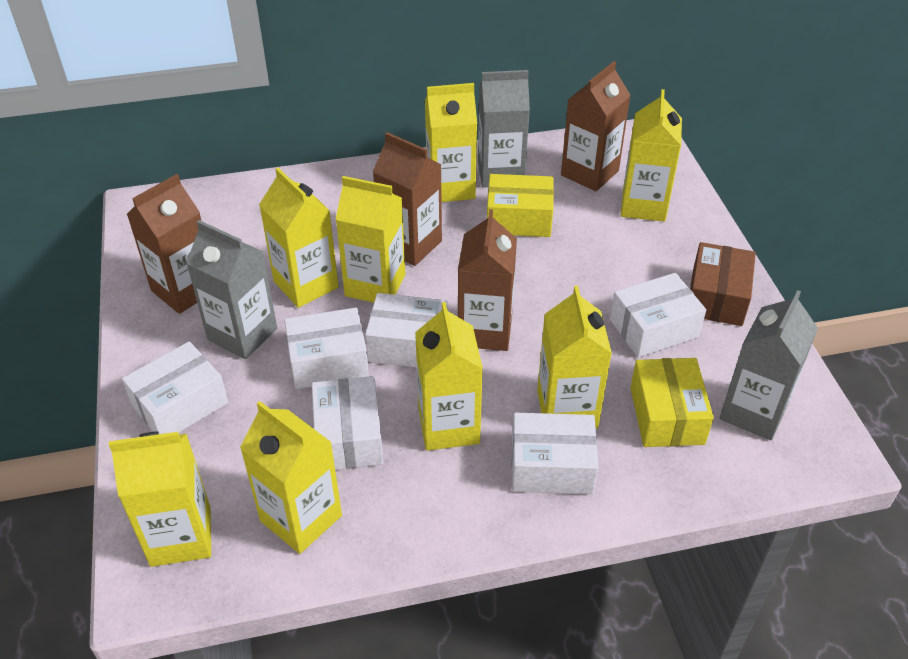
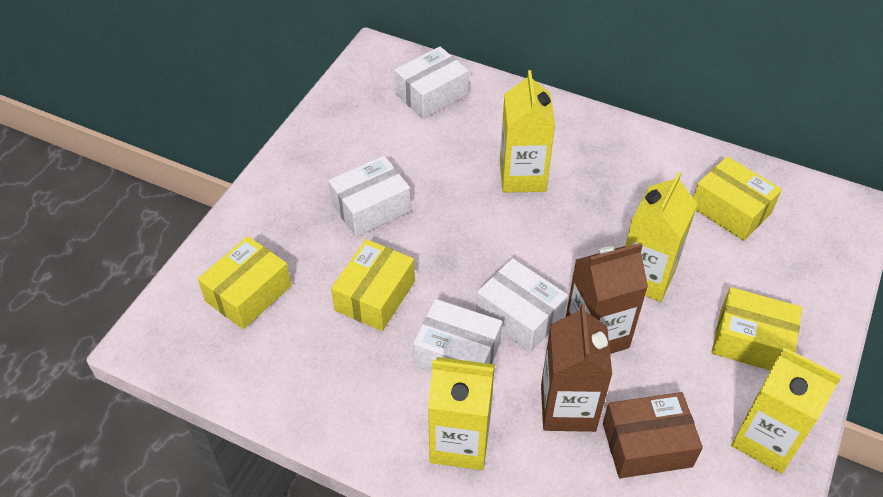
brown carton: [127,174,201,314] [373,132,442,266] [458,209,517,351] [561,61,631,191] = 4 -> [541,304,612,432] [566,243,648,354] = 2
grey carton: [186,220,277,359] [478,70,530,188] [720,290,818,440] = 3 -> none = 0
white box: [122,341,228,434] [284,308,369,389] [312,376,383,470] [365,293,448,367] [512,413,598,494] [610,273,706,358] = 6 -> [328,156,411,237] [394,47,469,119] [413,299,502,372] [476,258,568,352] = 4
yellow box: [487,174,554,237] [630,358,714,447] = 2 -> [198,236,292,329] [331,239,415,331] [693,156,782,241] [712,287,802,370] = 4
yellow carton: [109,432,211,567] [240,401,342,554] [259,168,339,308] [335,176,405,303] [415,302,483,451] [425,83,477,202] [537,286,612,429] [621,89,682,222] = 8 -> [428,357,495,470] [500,70,555,193] [625,172,698,302] [731,347,842,474] = 4

